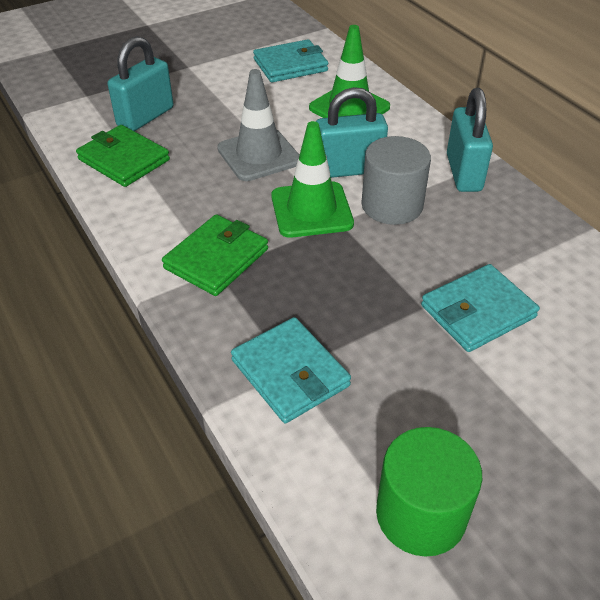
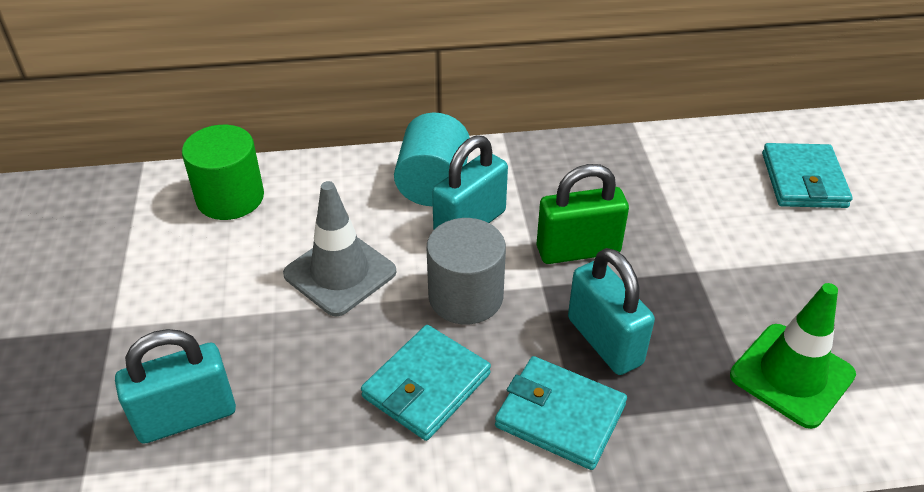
green padlock: none = 0 -> [537,164,629,264] = 1
green traffic cone: [271,121,354,238] [309,25,390,118] = 2 -> [730,283,856,429] = 1
green wallet: [76,125,170,187] [162,214,268,296] = 2 -> none = 0
turquoise cylinder: none = 0 -> [394,112,470,206] = 1

